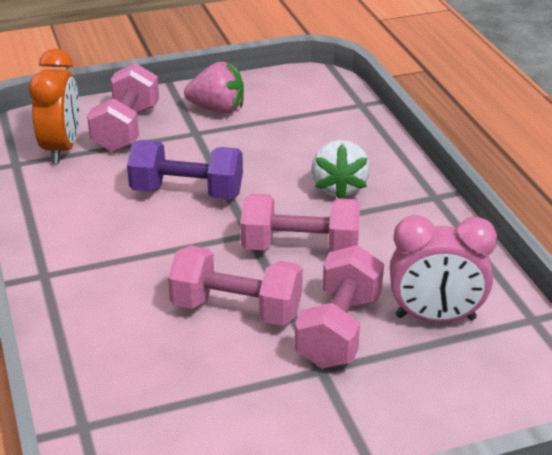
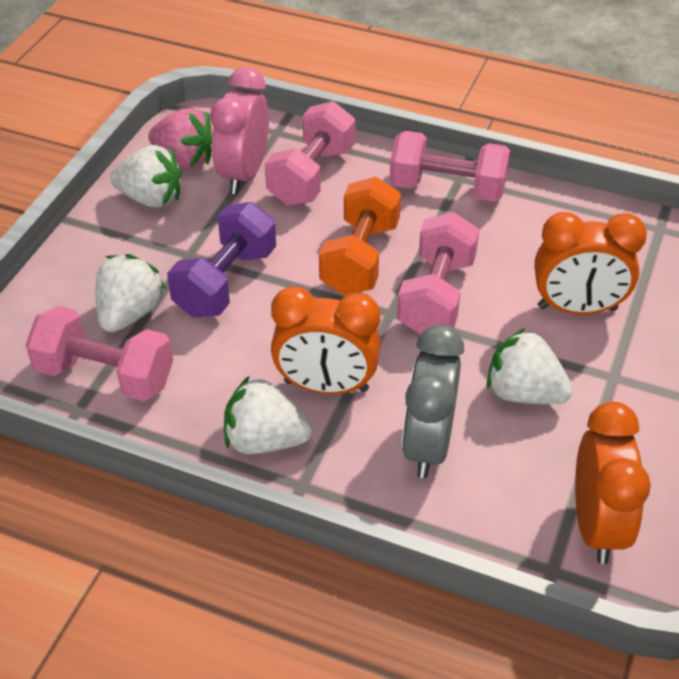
grey clock: none = 0 -> [402,324,464,478] = 1
orange clock: [29,49,79,164] = 1 -> [271,286,381,394] [534,212,647,315] [575,402,651,564] = 3
orange dumbbell: none = 0 -> [319,177,401,295] = 1
white strawberry: [311,140,370,198] = 1 -> [96,254,166,332] [110,145,182,208] [224,376,313,454] [487,328,573,404] = 4

